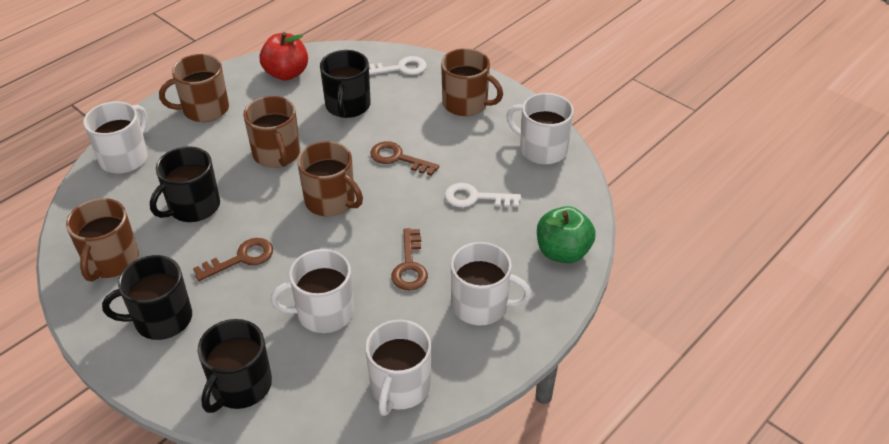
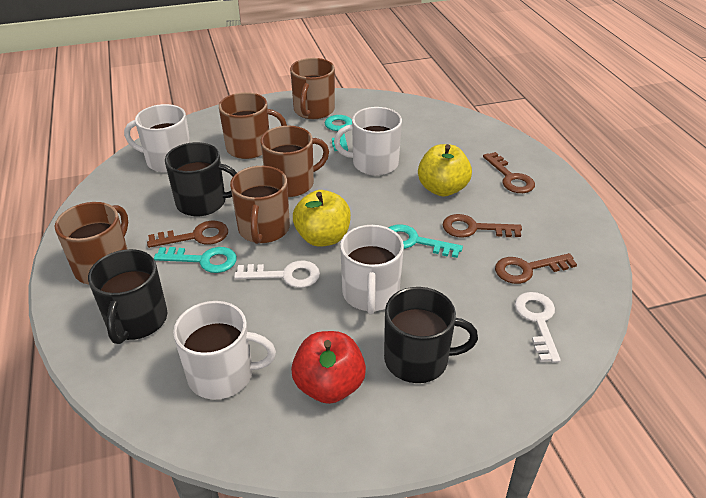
black mug: [102,255,192,340] [150,146,220,222] [198,319,272,413] [320,50,371,118] = 4 -> [88,249,167,344] [165,142,237,216] [384,287,478,383] = 3
brown key: [193,238,273,281] [370,141,439,176] [391,228,428,291] = 3 -> [147,221,228,248] [443,214,522,238] [483,152,535,193] [495,253,577,284] = 4
green apple: [537,206,596,263] = 1 -> none = 0
turquoise key: none = 0 -> [154,247,237,273] [324,115,352,151] [389,224,463,258] = 3
white mug: [83,101,148,174] [270,249,354,333] [366,320,431,416] [451,242,531,325] [506,93,574,164] = 5 -> [124,104,190,173] [173,301,276,400] [334,107,402,176] [340,225,404,314] = 4
yellow apple: none = 0 -> [293,190,351,247] [418,144,472,197] = 2

